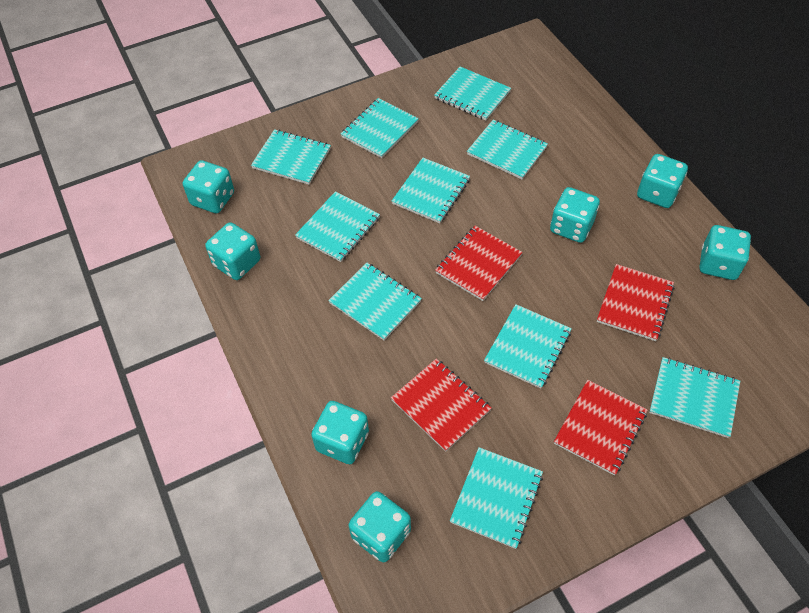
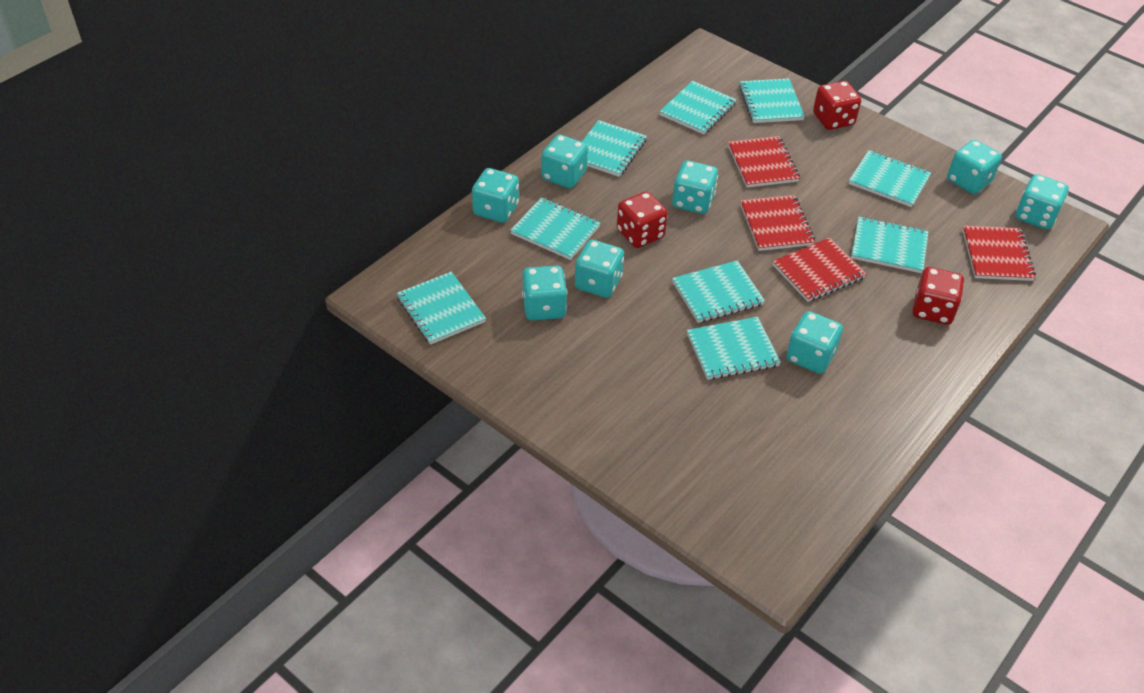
red dice: none = 0 -> [617,191,668,248] [813,81,861,130] [913,267,964,325] = 3
turquoise dice: [183,160,234,213] [205,222,260,280] [311,401,369,464] [348,491,411,562] [550,187,600,243] [637,154,688,208] [700,225,751,280] = 7 -> [472,168,519,223] [522,266,567,320] [541,134,588,188] [575,240,624,298] [672,160,718,214] [786,311,843,374] [947,140,1002,194] [1016,174,1069,230] = 8
turquoise notebook: [251,129,331,185] [295,191,380,262] [328,262,422,341] [341,98,419,158] [392,158,470,223] [434,67,511,121] [450,447,543,549] [467,120,548,179] [484,304,572,389] [649,357,740,438] = 10 -> [397,272,486,345] [510,197,600,260] [582,120,647,177] [659,81,737,134] [672,260,765,323] [687,317,781,380] [739,78,805,123] [849,150,931,207] [851,217,928,273] = 9

